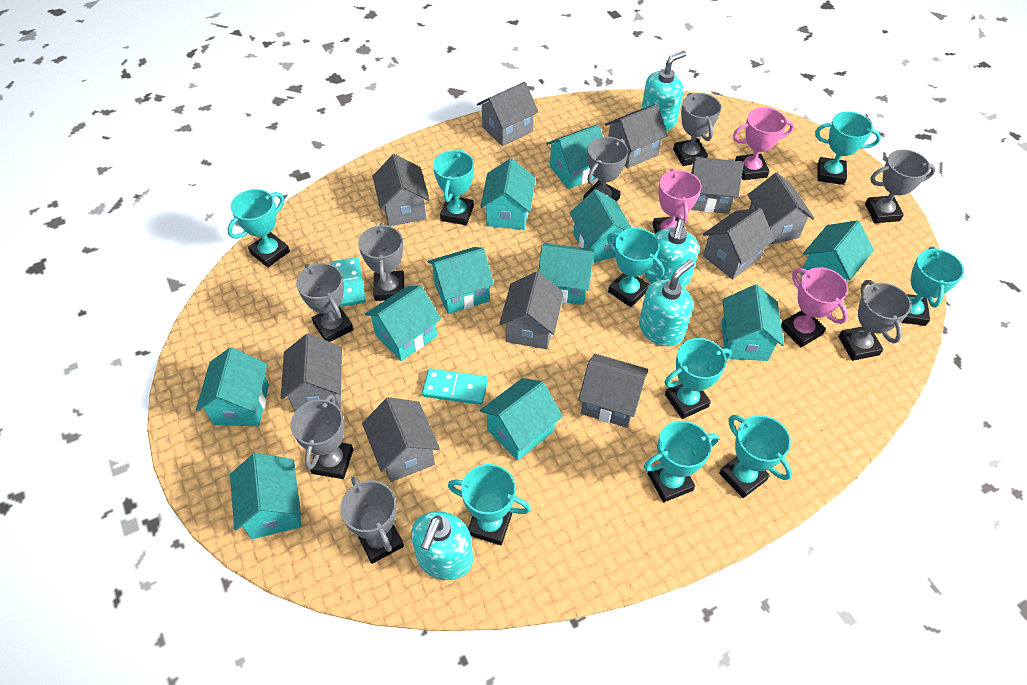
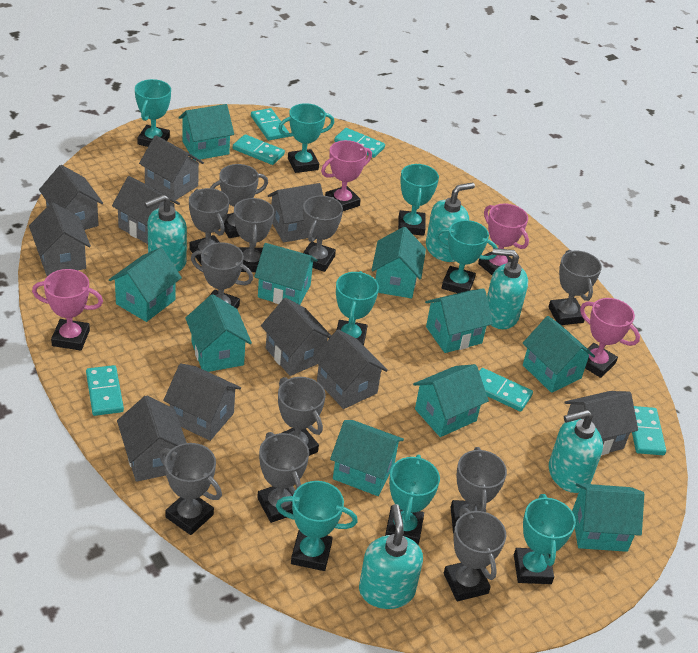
grey trophy: [291,394,353,479] [296,263,354,342] [340,477,404,564] [358,223,404,301] [583,137,628,201] [673,93,721,166] [838,280,911,361] [865,149,936,223] = 8 -> [159,443,222,535] [189,188,229,264] [191,242,253,308] [210,164,268,238] [234,197,274,272] [257,432,309,523] [278,377,325,456] [303,196,343,272] [444,508,506,601] [451,447,507,533] [548,250,602,325] = 11
pink trophy: [653,169,702,234] [733,107,794,180] [781,268,848,347] = 3 -> [32,269,103,350] [321,140,372,211] [478,204,529,275] [580,298,640,378] = 4
turquoise domino: [331,257,366,307] [422,369,488,405] = 2 -> [86,365,124,416] [233,134,285,165] [251,108,289,140] [334,128,385,158] [479,368,533,412] [632,406,666,455] = 6
turquoise house: [196,347,269,426] [230,453,302,539] [365,285,441,361] [428,247,494,314] [480,158,536,230] [480,378,563,461] [538,243,594,305] [546,125,603,189] [570,189,632,263] [721,284,784,361] [800,220,874,283] = 11 -> [109,247,182,322] [179,104,234,161] [185,294,252,372] [254,243,317,305] [330,420,404,496] [372,227,426,298] [413,364,489,437] [425,288,493,353] [523,316,595,393] [572,483,644,552] = 10
turquoise soap dispenser: [411,511,473,580] [639,259,694,347] [641,51,686,131] [645,220,699,287] = 4 -> [144,194,187,272] [359,504,423,609] [426,182,475,262] [487,248,528,329] [549,410,603,493] = 5
turquoise trophy: [227,189,290,267] [433,149,474,225] [448,464,531,545] [607,228,664,307] [644,421,719,502] [665,338,731,419] [719,415,792,498] [815,111,881,185] [901,247,964,326] = 9 -> [135,79,171,147] [276,481,358,571] [278,103,334,173] [336,271,379,345] [385,455,440,545] [398,164,439,236] [435,220,498,293] [514,494,576,584] = 8

